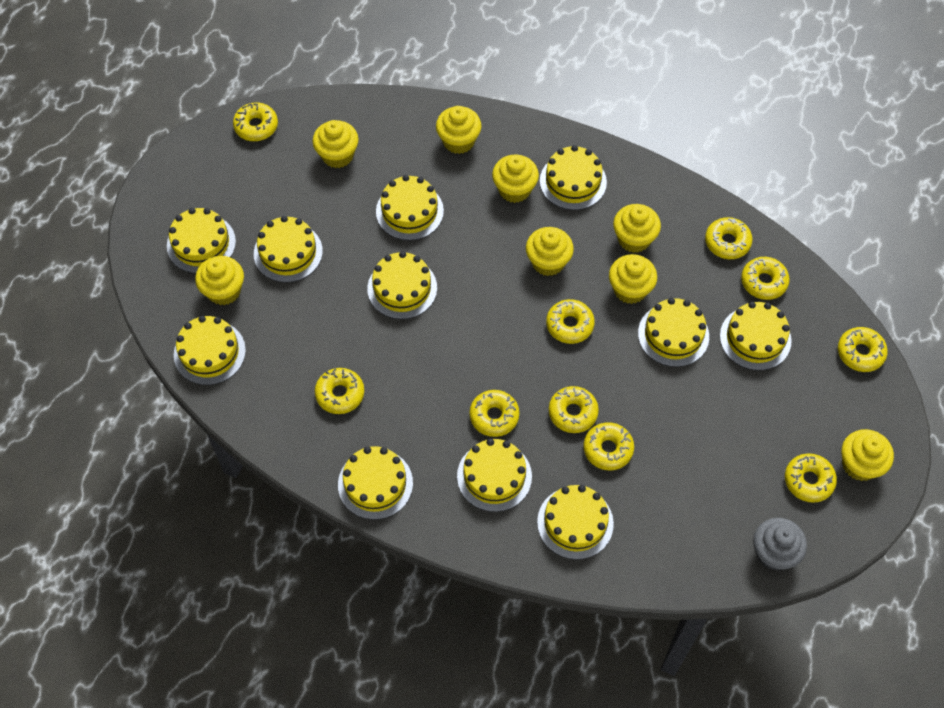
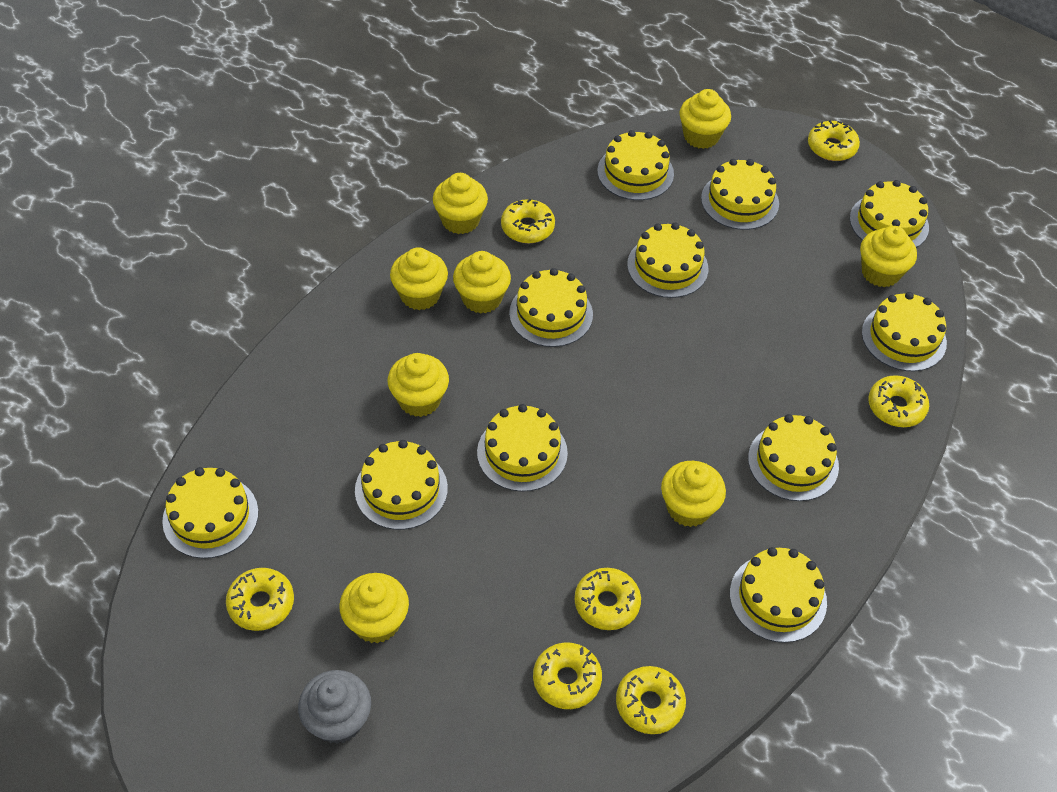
yellow donut: [233,103,278,141] [315,368,364,414] [470,390,519,437] [546,299,595,344] [549,386,599,433] [584,422,634,470] [705,217,753,259] [741,257,790,300] [785,453,837,503] [838,327,888,372] = 10 -> [226,568,294,631] [501,199,555,243] [533,642,602,709] [575,568,641,630] [616,666,686,734] [808,120,860,161] [868,375,929,427] = 7

